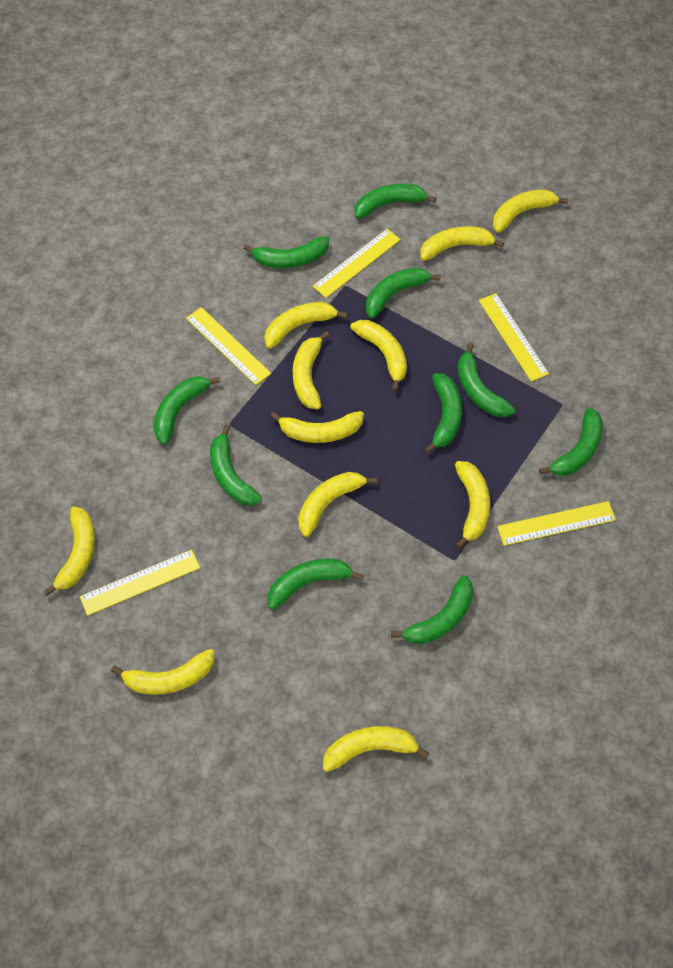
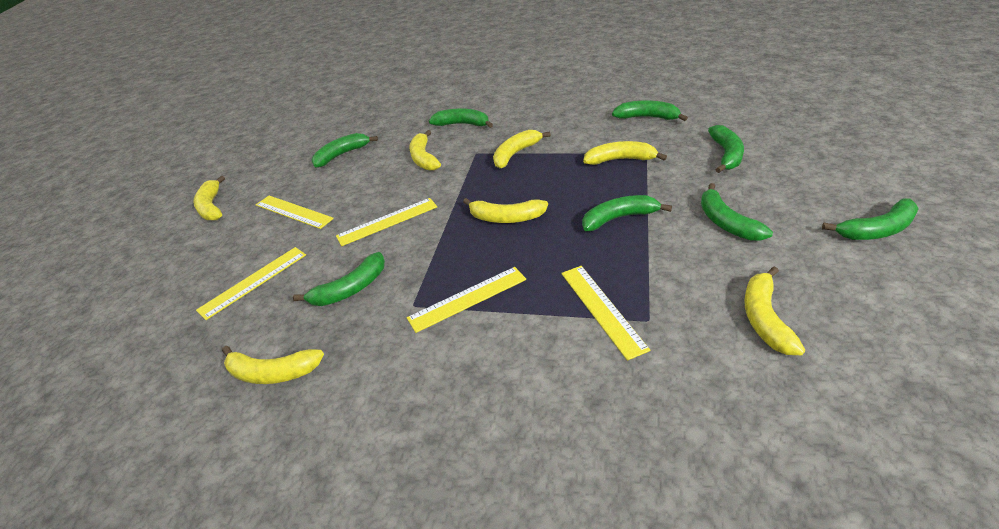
green banana: [153,376,220,445] [210,425,262,506] [243,236,329,268] [267,558,364,610] [355,184,436,219] [366,267,441,319] [391,575,473,644] [424,373,462,454] [458,343,515,417] [539,408,603,476] = 10 -> [293,252,385,306] [311,133,378,168] [429,108,493,128] [582,195,672,231] [612,100,688,121] [701,183,773,241] [708,125,744,173] [822,198,919,240] = 8
yellow banana: [43,506,95,596] [111,649,214,695] [264,302,348,349] [270,411,364,443] [293,331,329,409] [298,472,377,537] [323,726,429,772] [350,320,407,391] [420,226,504,261] [455,461,490,549] [493,189,568,233] = 11 -> [193,176,225,221] [222,346,324,384] [409,130,441,171] [463,198,548,223] [493,130,551,168] [583,141,667,165] [744,266,805,355] = 7

